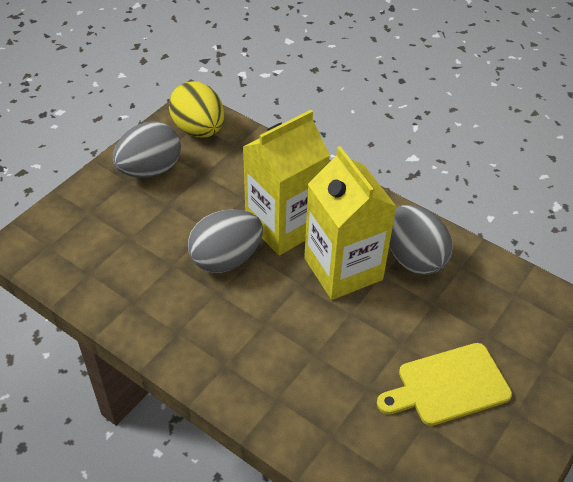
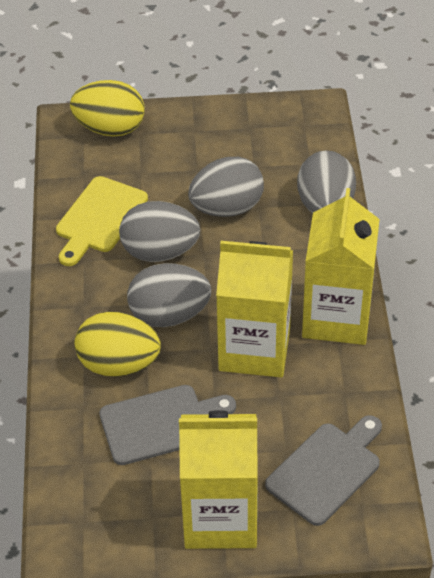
grey cutting board: none = 0 -> [99,385,236,465] [265,415,382,526] = 2
grey egg: [113,121,181,178] [188,209,263,273] [389,205,453,275] = 3 -> [119,201,200,262] [127,263,211,327] [188,157,264,217] [297,150,356,213] = 4
yellow carton: [243,110,330,255] [304,146,397,300] = 2 -> [179,410,258,549] [216,241,293,378] [302,188,380,345] = 3
yellow egg: [169,81,224,137] = 1 -> [70,80,144,137] [75,311,161,377] = 2

